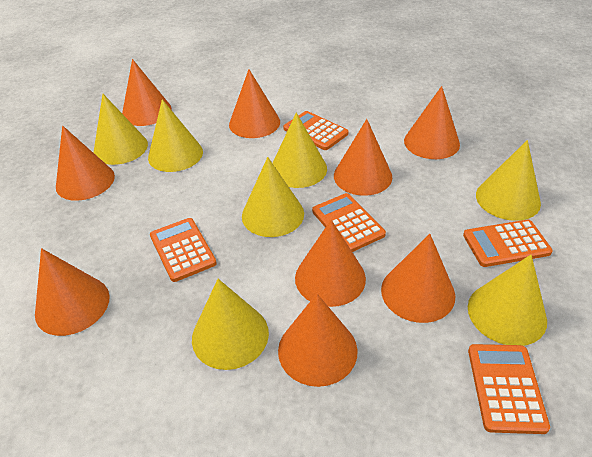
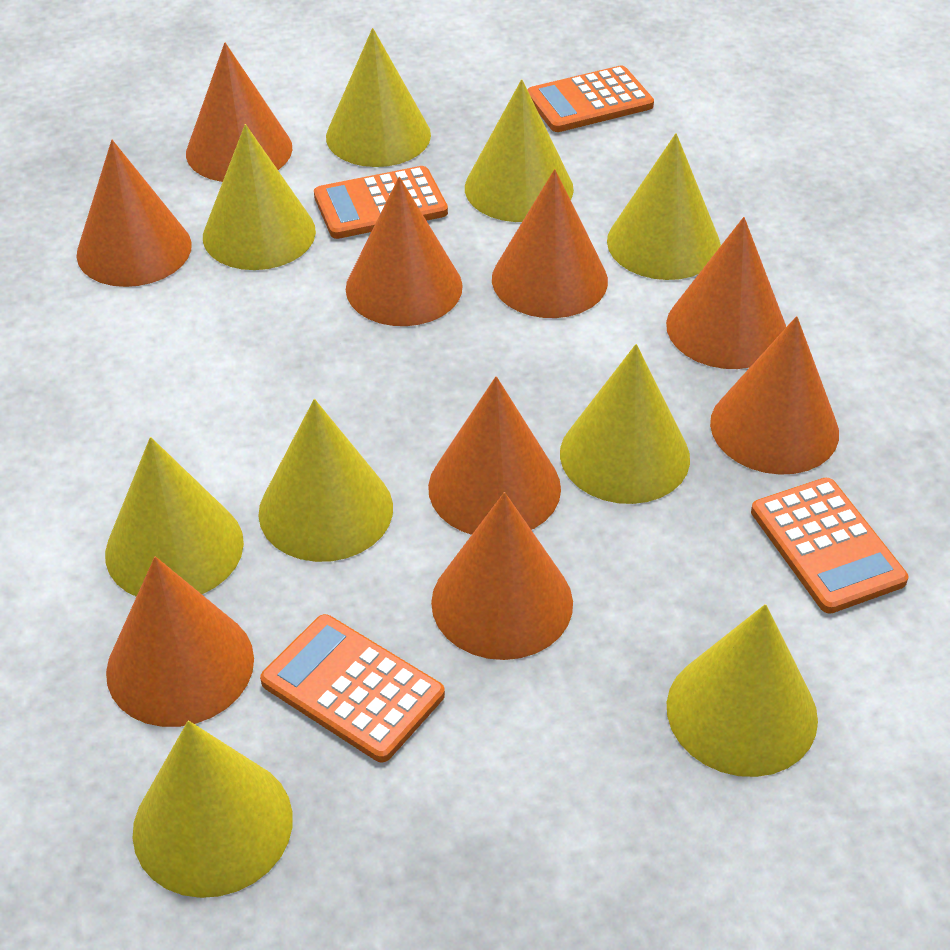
orange calculator: [150,218,217,282] [283,111,348,150] [312,193,386,252] [463,220,553,267] [468,344,550,434] = 5 -> [260,614,445,762] [314,166,448,239] [527,65,654,132] [751,478,908,614] = 4
yellow cone: [94,94,148,165] [148,99,203,172] [192,279,269,370] [242,157,304,237] [273,113,327,188] [468,255,547,346] [476,140,541,221] = 7 -> [105,437,244,597] [133,720,293,898] [203,124,316,270] [258,399,393,562] [326,28,431,167] [465,79,574,222] [560,344,690,504] [607,133,721,280] [667,604,818,777] = 9

